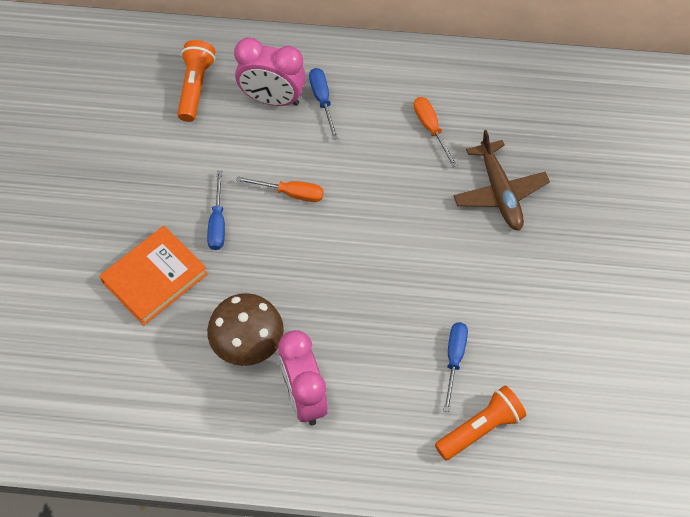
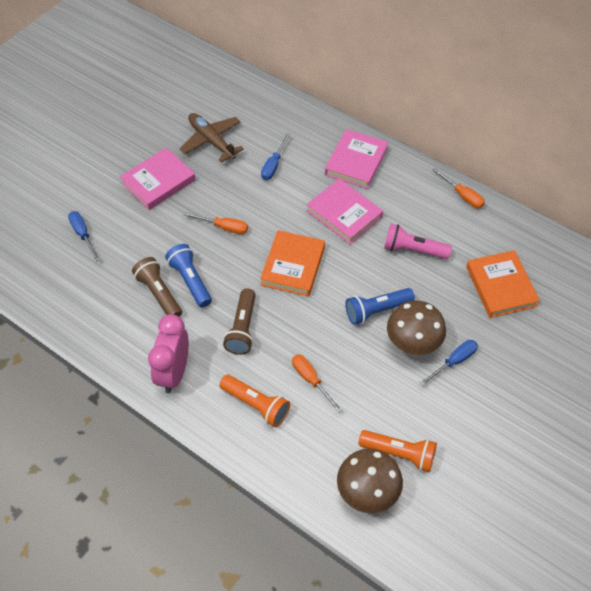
blue flashlight: none = 0 -> [165,244,212,308] [345,288,415,325] = 2
brown flashlight: none = 0 -> [132,257,182,317] [223,288,256,355] = 2
brown mushroom: [207,293,284,366] = 1 -> [337,448,403,513] [387,300,446,355] = 2
orange book: [100,226,208,326] = 1 -> [260,230,325,297] [466,250,540,318] = 2
orange screwdriver: [236,176,324,202] [414,97,457,167] = 2 -> [184,212,248,234] [292,354,342,413] [432,168,485,208] = 3
pink book: none = 0 -> [120,148,196,210] [307,179,383,244] [325,129,388,189] = 3
pink clock: [234,38,306,106] [278,330,328,425] = 2 -> [148,314,189,393] = 1
pink flashlight: none = 0 -> [384,224,452,259] = 1

